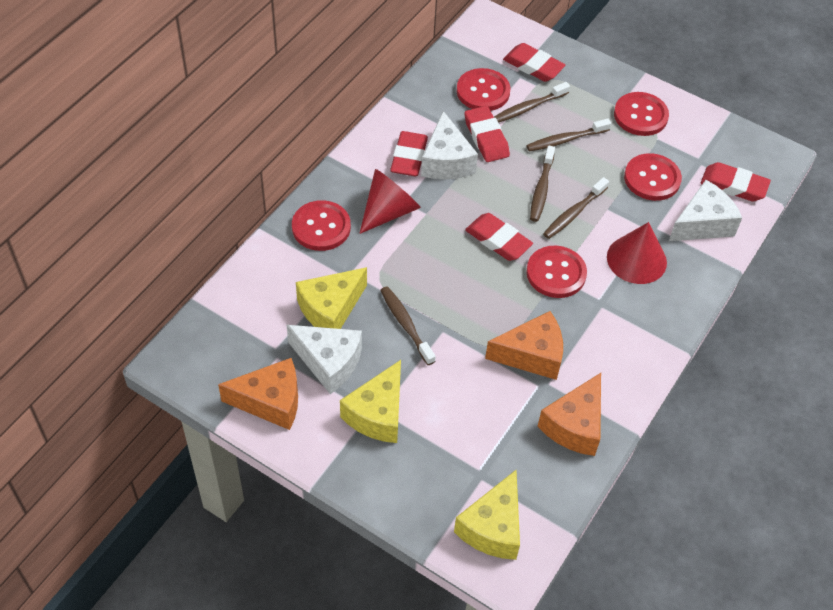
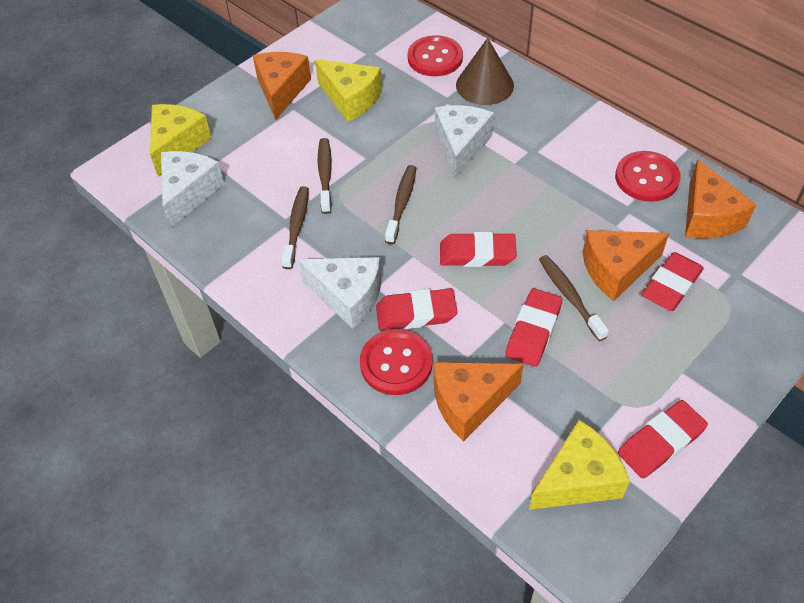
brown cone: none = 0 -> [456,38,514,105] = 1
brown toothbrush: [380,286,436,365] [494,82,570,123] [526,119,611,152] [530,146,555,222] [543,177,609,239] = 5 -> [282,186,309,269] [318,138,332,214] [385,165,416,244] [539,255,609,341] = 4
orange cheese: [218,358,298,430] [485,311,563,380] [537,373,601,456] = 3 -> [253,52,311,120] [434,362,524,442] [582,230,669,301] [685,159,756,239] = 4
red button: [292,200,351,251] [457,68,510,111] [526,246,587,298] [614,92,669,136] [624,153,682,201] = 5 -> [360,329,432,395] [408,35,463,76] [615,151,681,202] = 3
red cone: [359,169,421,234] [607,222,667,284] = 2 -> none = 0

